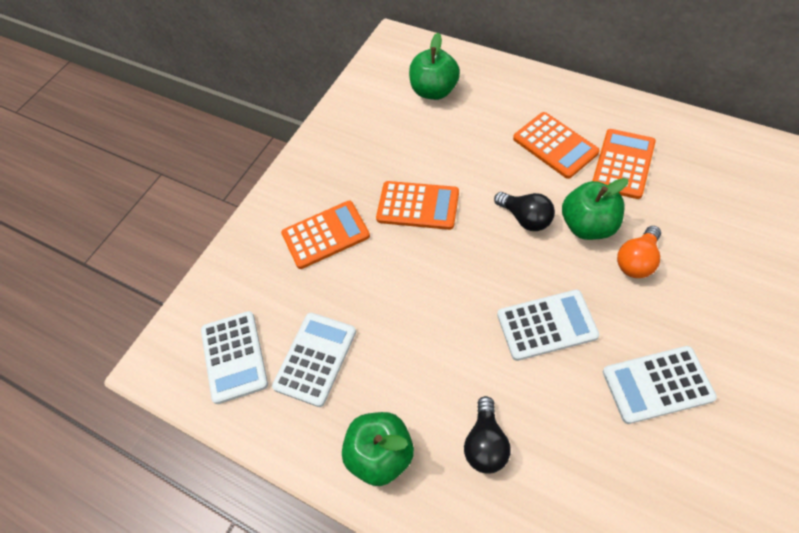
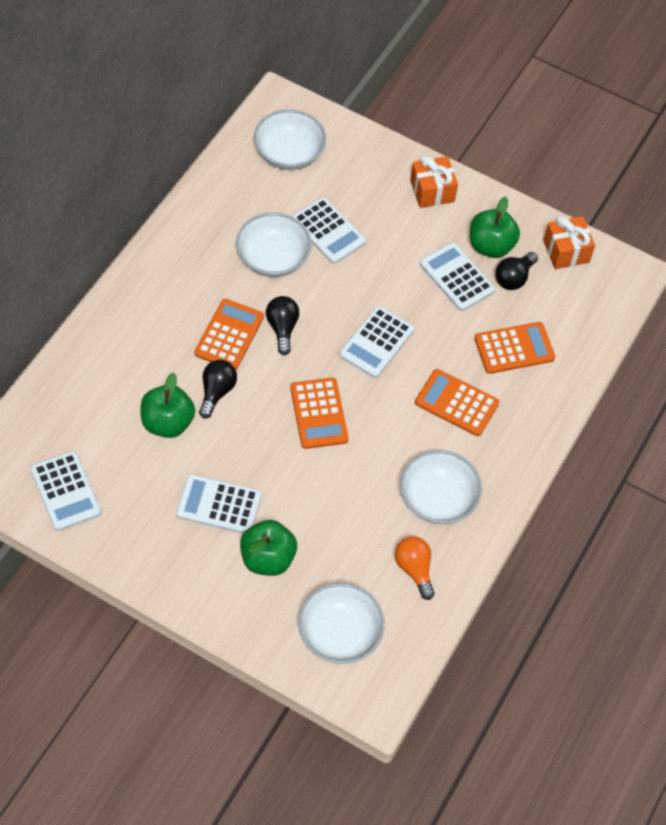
black light bulb: [464,396,511,474] [494,192,555,231] = 2 -> [199,360,237,418] [266,296,299,355] [495,252,538,290] = 3
orange gift: none = 0 -> [410,155,458,208] [543,216,595,269] = 2
white bowl: none = 0 -> [236,213,312,277] [254,110,326,170] [298,583,385,664] [400,450,482,524] = 4
white calculator: [201,311,268,404] [272,313,356,407] [497,290,599,361] [603,346,717,424] = 4 -> [30,451,101,531] [176,474,262,534] [291,197,366,264] [339,306,414,378] [420,242,495,311] = 5

